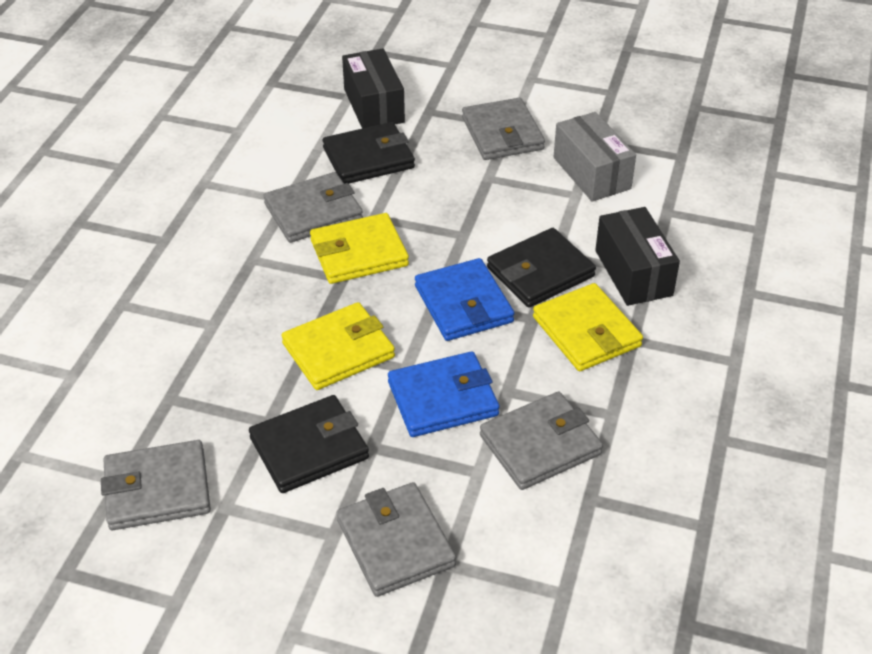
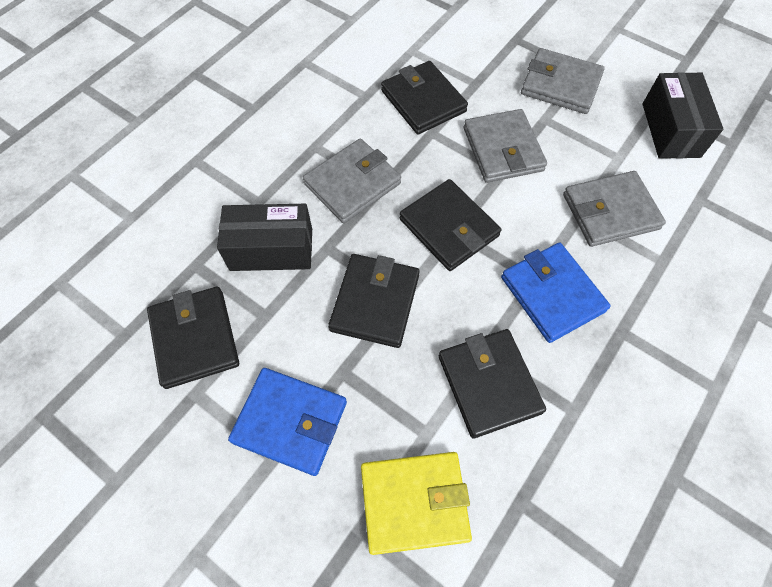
black wallet: [249,395,369,493] [323,122,415,184] [487,228,596,308] = 3 -> [147,287,239,389] [328,254,420,348] [381,61,468,135] [400,179,501,271] [439,329,546,438] = 5
grey box: [554,112,636,202] = 1 -> none = 0
grey wallet: [101,440,211,530] [263,172,363,243] [337,482,456,597] [462,98,545,160] [480,391,603,490] = 5 -> [303,138,401,223] [464,109,547,183] [521,48,605,114] [563,171,666,247] = 4
yellow wallet: [281,302,395,390] [310,213,409,284] [533,283,643,371] = 3 -> [361,452,472,555] = 1

